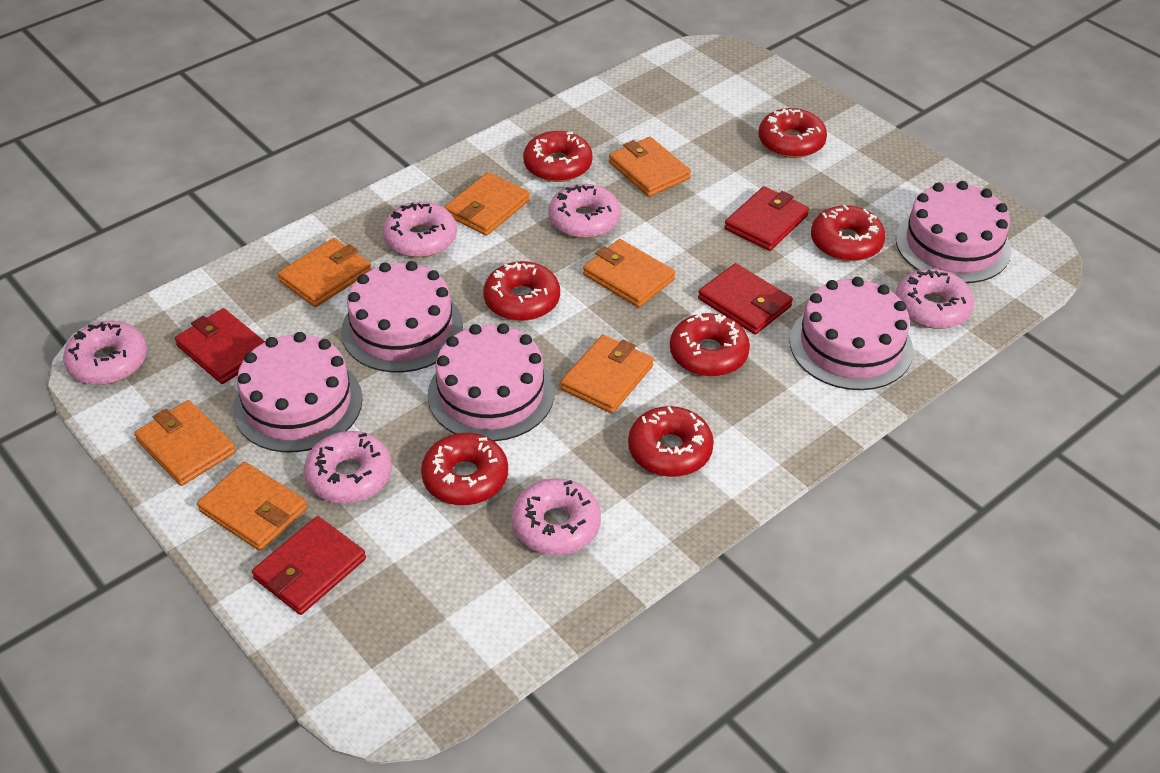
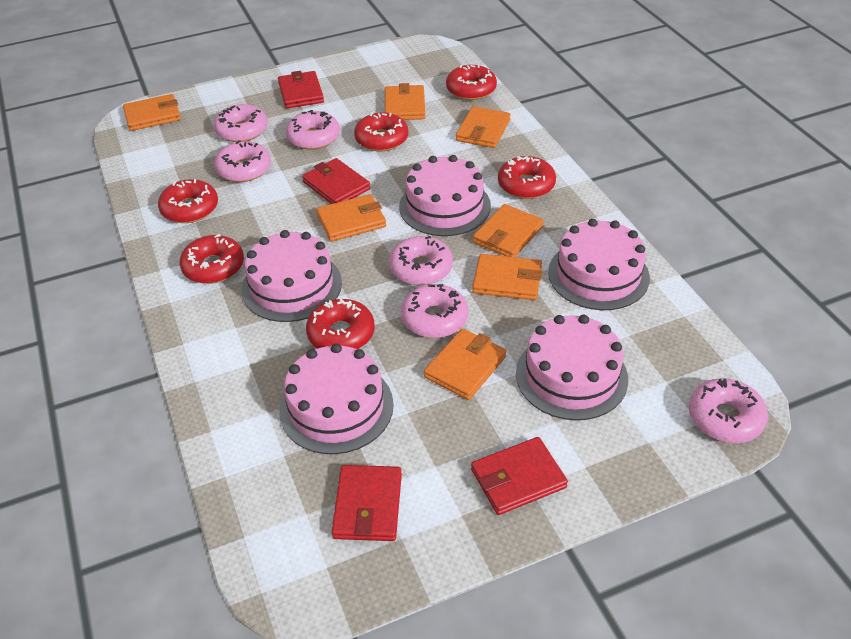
red donut: [421,433,508,505] [484,261,560,321] [523,131,593,182] [628,406,714,477] [670,313,750,377] [759,108,827,158] [811,205,885,261] = 7 -> [158,179,218,223] [180,234,244,284] [306,299,375,349] [354,112,408,151] [446,64,497,100] [498,156,556,199] = 6

